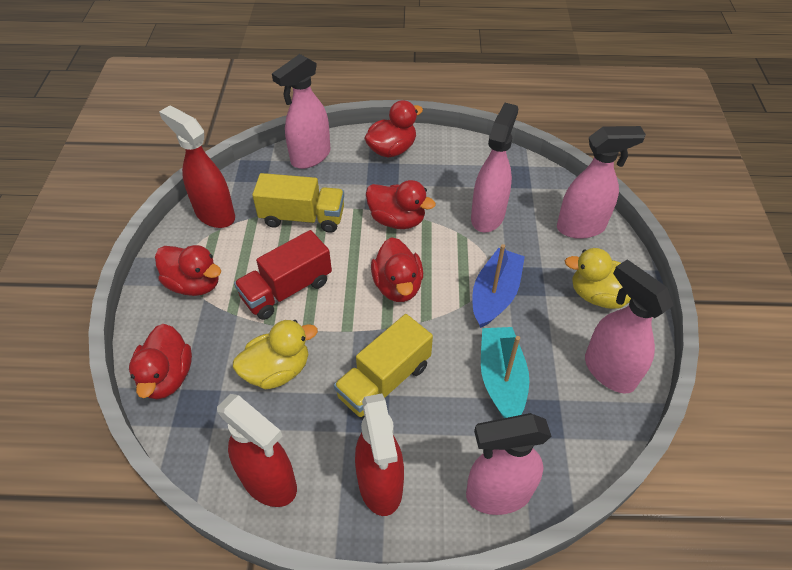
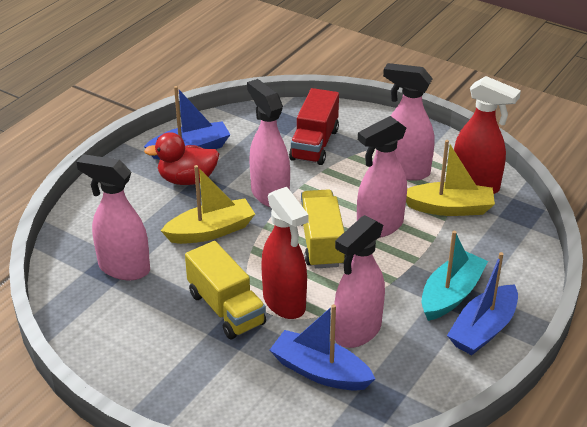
blue boat: [472,244,525,328] = 1 -> [144,86,231,159] [270,304,375,391] [447,252,518,355] = 3
red duck: [129,324,192,399] [155,245,221,296] [364,100,423,158] [366,180,436,229] [371,237,423,302] = 5 -> [144,132,219,185] = 1
red spray bottle: [159,105,235,228] [217,394,297,507] [355,394,404,516] = 3 -> [261,187,308,319] [454,76,521,194] = 2
yellow boat: none = 0 -> [161,165,255,244] [406,140,495,216] = 2
yellow duck: [233,320,318,389] [565,248,631,309] = 2 -> none = 0

